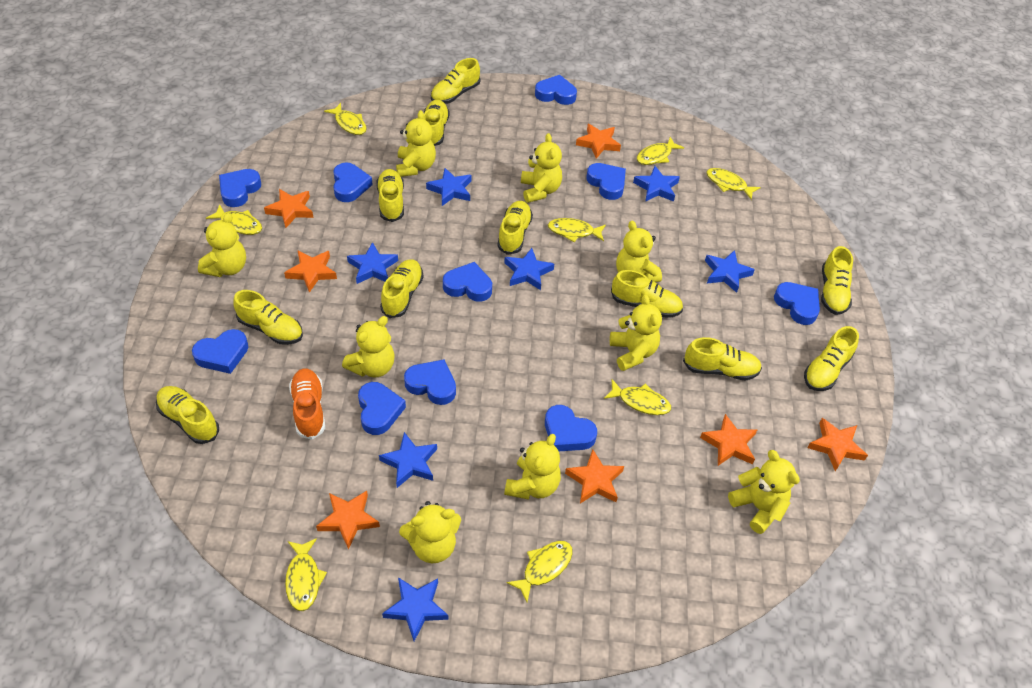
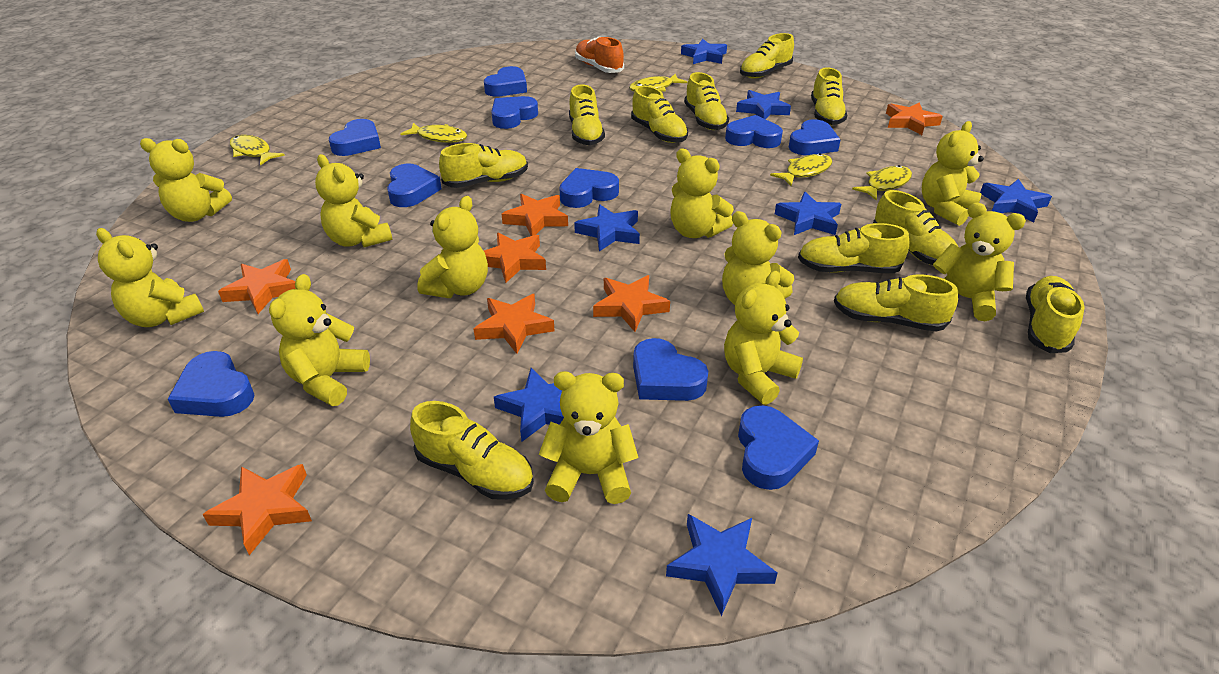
yellow fish: [206,204,262,235] [285,538,327,611] [324,103,367,135] [507,541,573,602] [548,218,606,242] [604,379,671,415] [637,137,684,165] [706,168,761,200] = 8 -> [230,135,285,165] [400,123,468,143] [629,74,687,92] [770,154,832,186] [852,165,912,201] = 5
yellow teddy bear: [198,213,246,277] [342,316,395,377] [396,110,436,177] [399,501,461,564] [504,434,561,500] [521,133,562,203] [610,295,662,371] [616,221,662,282] [728,450,800,534] = 9 -> [96,228,204,327] [140,138,232,222] [269,274,370,406] [315,154,392,247] [417,196,488,298] [539,371,639,504] [670,149,734,238] [722,211,794,305] [724,271,803,405] [922,121,984,226] [933,202,1026,321] = 11

